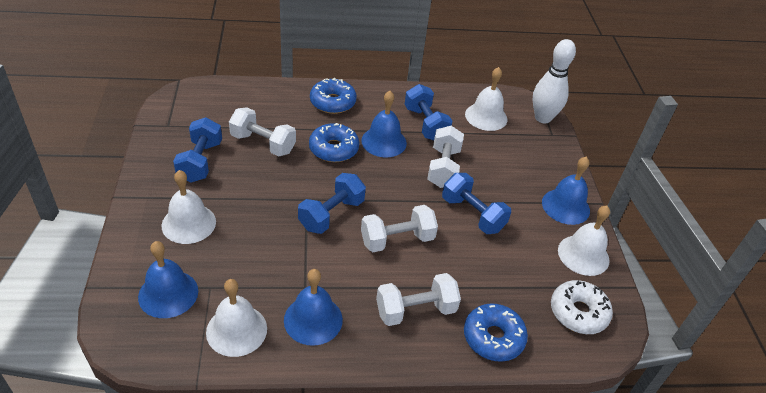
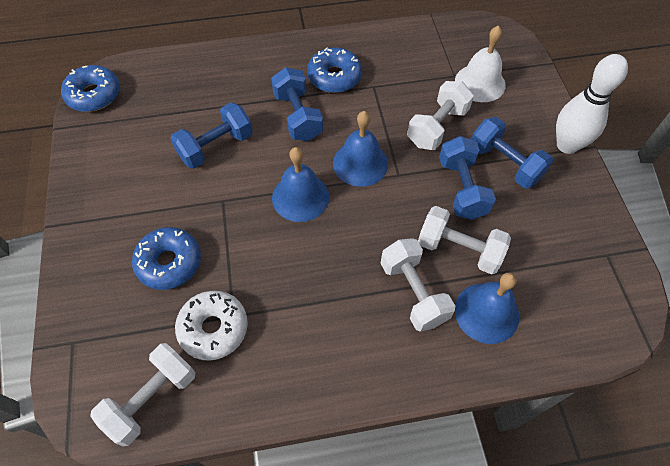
blue bell: [138,241,198,318] [284,269,343,346] [361,91,407,157] [542,157,590,225] = 4 -> [272,147,329,222] [333,111,388,187] [455,273,519,344] = 3
white bell: [161,170,216,244] [206,279,267,357] [465,67,507,131] [558,205,610,276] = 4 -> [455,25,506,102] = 1

